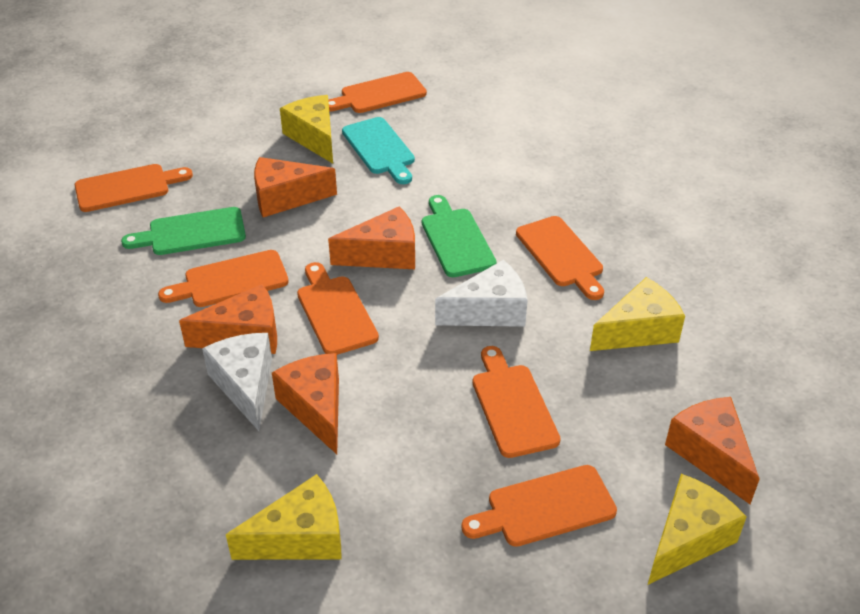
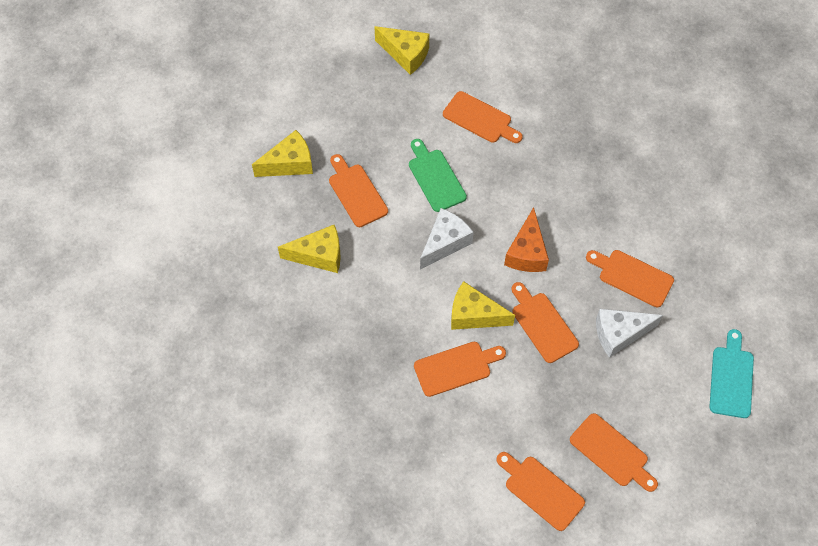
green cutting board: [121,207,246,255] [422,195,496,277] = 2 -> [409,139,467,212] = 1
orange cheese: [179,284,277,354] [254,157,337,217] [272,353,339,454] [328,206,415,269] [665,397,760,504] = 5 -> [504,207,549,272] = 1

